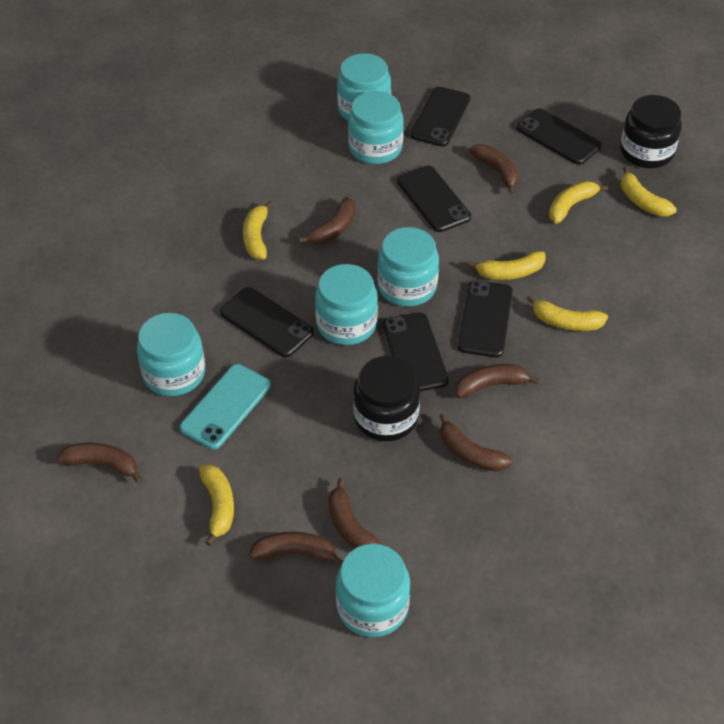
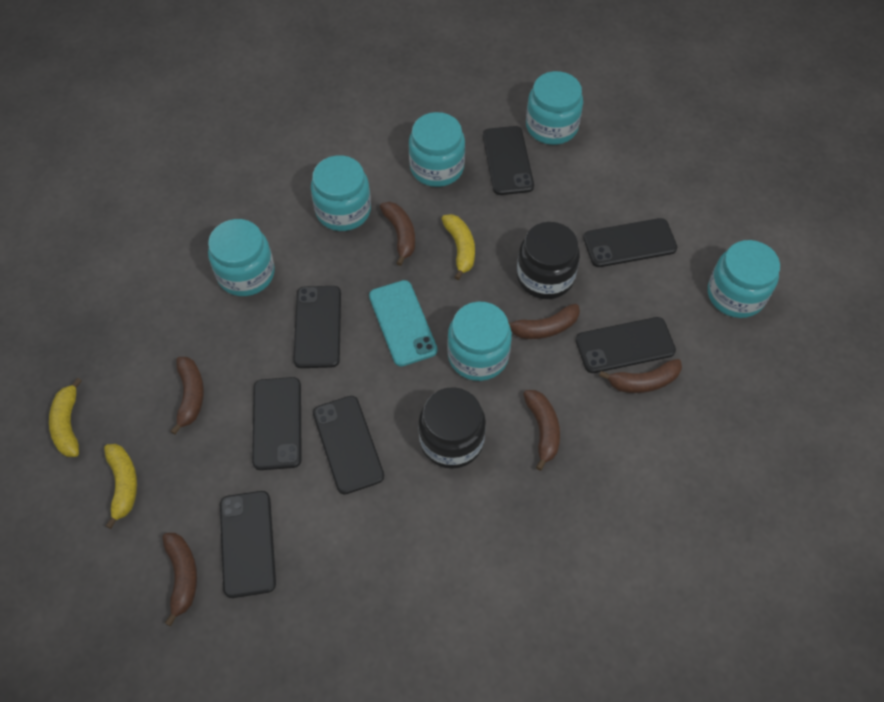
black phone: [220,287,314,357] [383,312,449,392] [397,166,471,232] [410,87,470,147] [458,280,513,357] [516,108,602,165] = 6 -> [220,491,276,598] [252,377,302,470] [293,286,341,368] [313,396,384,494] [483,126,534,195] [576,317,676,373] [583,218,677,267] = 7
brown banana: [57,443,142,483] [249,532,343,567] [298,197,355,244] [328,478,382,549] [440,413,512,472] [455,364,539,398] [469,144,519,194] = 7 -> [162,533,197,626] [170,357,204,435] [380,202,415,266] [508,304,580,339] [523,390,560,471] [599,359,682,393] = 6
yellow banana: [199,465,234,546] [243,201,273,260] [467,251,546,280] [527,295,608,331] [549,181,608,224] [621,167,677,217] = 6 -> [49,378,82,457] [104,444,137,529] [442,214,475,280] = 3

